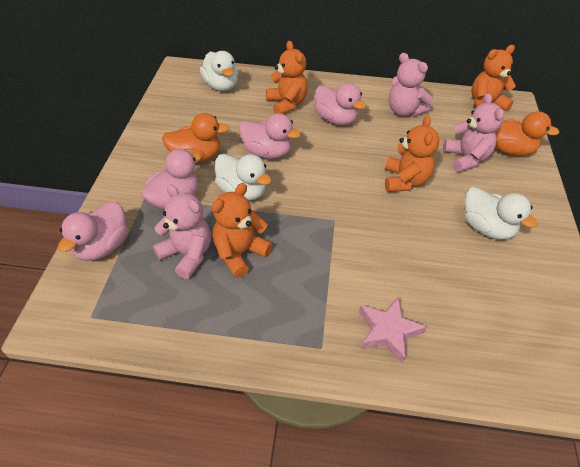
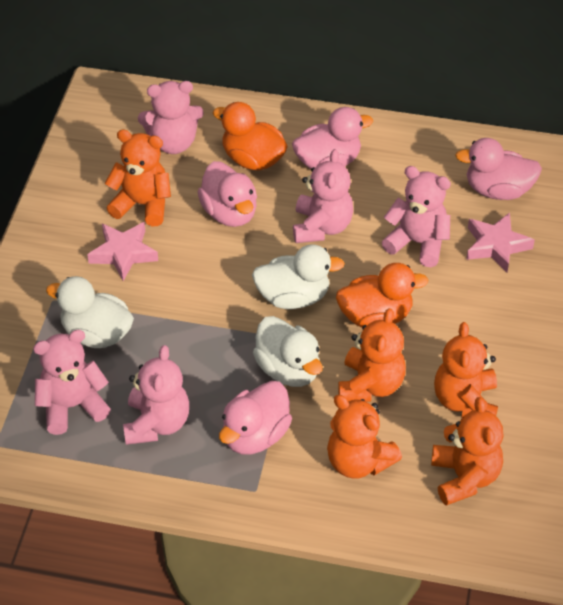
orange teddy bear: [212,183,273,278] [266,41,308,114] [385,115,439,192] [471,45,516,112] = 4 -> [105,129,171,226] [327,395,402,479] [338,308,406,402] [431,397,504,506] [434,322,498,418] = 5
pink star: [359,296,426,363] = 1 -> [87,222,158,281] [466,213,535,272] = 2
pink teddy bear: [153,184,211,279] [389,53,433,117] [443,93,504,172] = 3 -> [33,330,111,435] [123,345,189,445] [138,81,204,154] [293,149,353,243] [382,166,451,267] = 5

